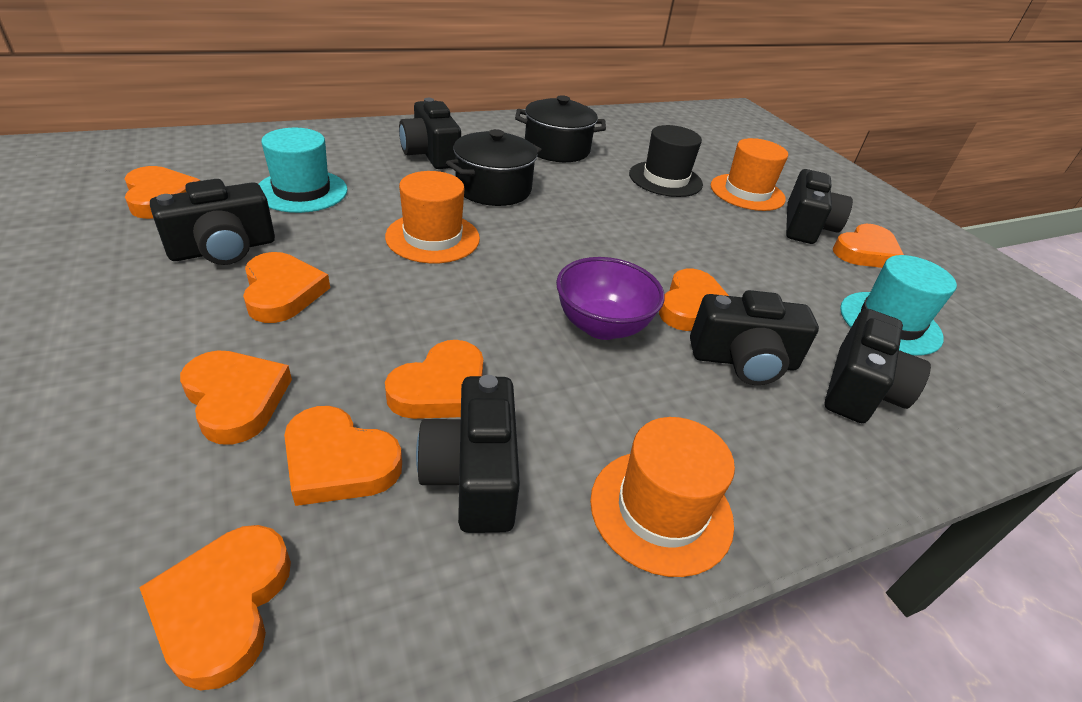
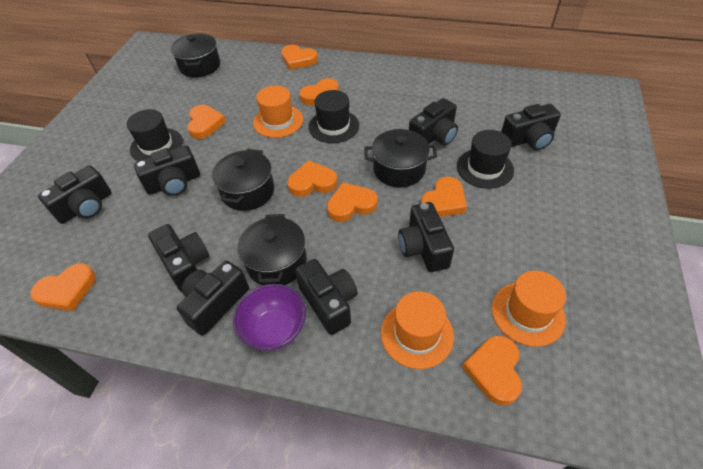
black camera: [150,179,275,265] [399,98,461,169] [416,375,520,533] [690,290,819,385] [786,169,853,244] [824,309,931,423] = 6 -> [38,165,112,224] [134,145,200,196] [148,224,209,292] [177,260,249,336] [295,259,358,335] [398,202,454,272] [409,98,458,146] [501,104,561,150] = 8
black hat: [629,125,703,197] = 1 -> [127,109,183,161] [309,90,359,143] [457,130,514,189] = 3
black pot: [446,129,542,206] [515,95,606,162] = 2 -> [171,33,220,78] [212,149,274,211] [238,214,307,285] [364,129,437,187] = 4
turquoise hat: [259,128,348,213] [840,255,957,355] = 2 -> none = 0

